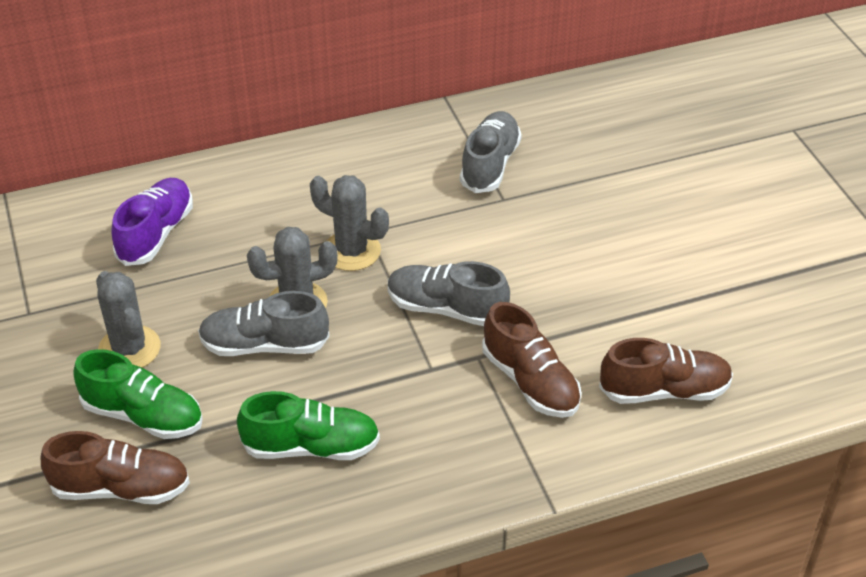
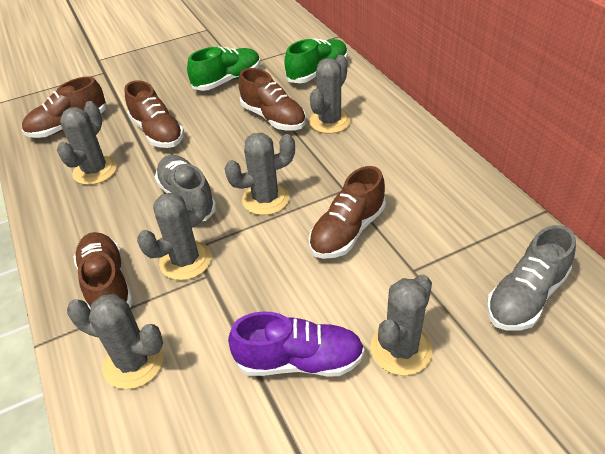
brown shoe: [41,431,190,504] [482,302,582,418] [599,338,733,404] = 3 -> [22,76,106,138] [74,232,133,309] [125,80,184,148] [238,68,306,130] [309,166,386,259] = 5
grey cactus: [96,271,161,368] [247,227,338,308] [310,175,389,271] = 3 -> [57,101,117,185] [67,294,164,389] [137,187,212,280] [224,133,295,215] [309,55,351,134] [370,274,433,376] = 6
grey shoe: [198,291,330,356] [388,261,510,326] [460,111,522,193] = 3 -> [155,155,217,221] [486,225,576,331] = 2

